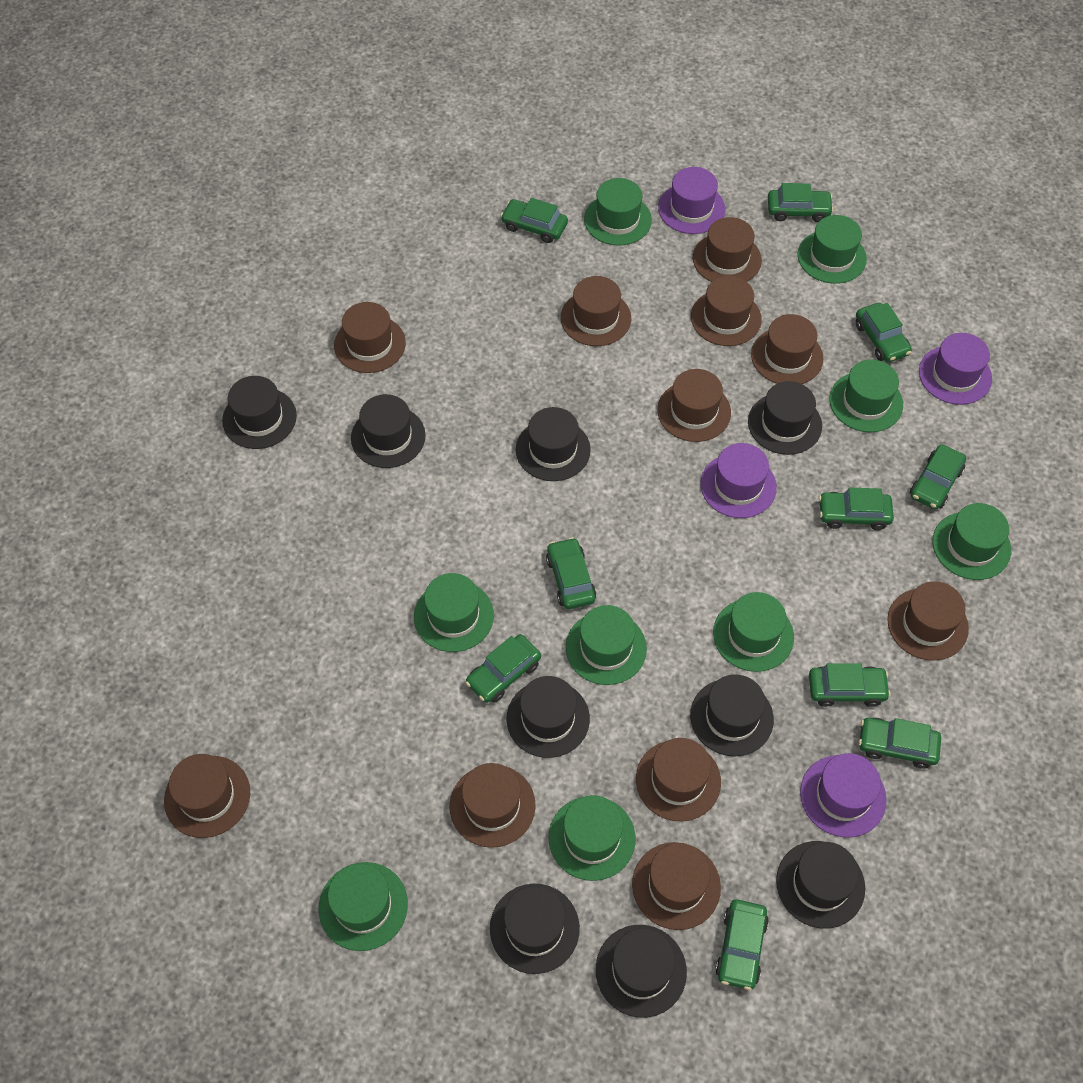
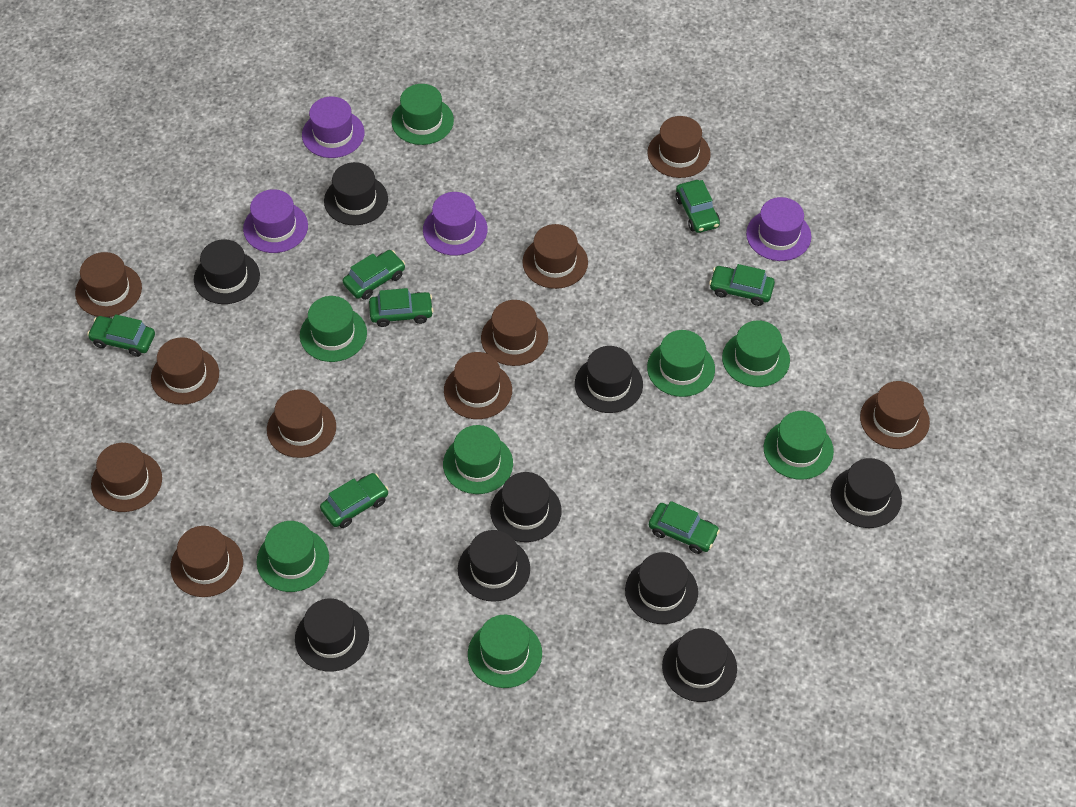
brown hat: [164,754,250,838] [334,302,406,373] [449,763,536,848] [561,276,631,346] [632,842,721,930] [636,738,721,822] [657,369,731,442] [691,276,762,346] [693,217,762,282] [751,314,823,384] [887,581,969,661] = 11 -> [75,252,142,317] [91,443,162,512] [151,337,219,405] [170,526,243,597] [267,389,336,458] [444,352,512,419] [481,300,548,366] [522,224,588,289] [647,116,711,178] [860,381,930,449] = 10
green car: [466,634,541,703] [501,198,568,243] [546,537,596,609] [715,899,769,990] [768,183,834,222] [809,663,891,707] [819,487,894,530] [855,303,912,362] [859,718,941,769] [910,444,966,510] = 10 -> [87,314,155,357] [320,473,389,528] [343,250,405,300] [369,288,434,327] [649,501,720,554] [676,180,720,233] [709,264,775,306] = 7
green hat: [319,862,408,951] [414,573,494,652] [549,795,636,881] [566,605,647,685] [584,178,652,246] [713,592,794,672] [798,215,867,284] [830,359,903,432] [932,503,1011,580] = 9 -> [257,521,329,592] [300,296,367,362] [391,84,454,145] [443,425,513,494] [468,615,542,688] [647,330,715,397] [722,320,790,387] [764,411,834,480] = 8

